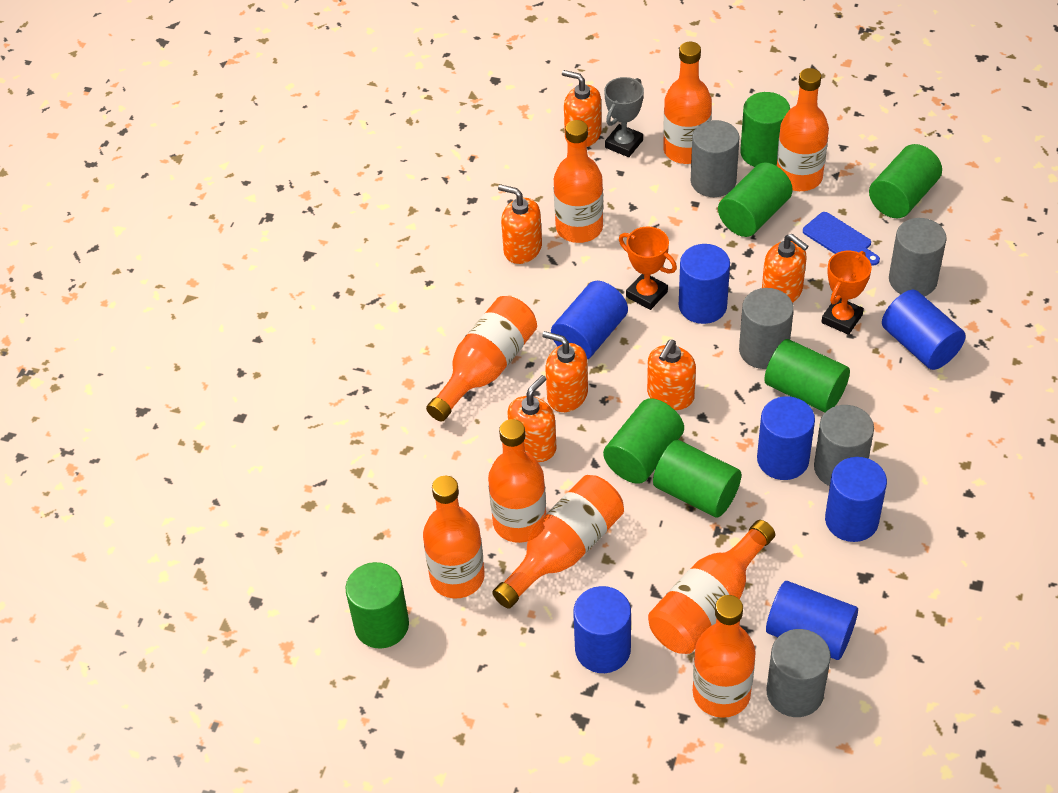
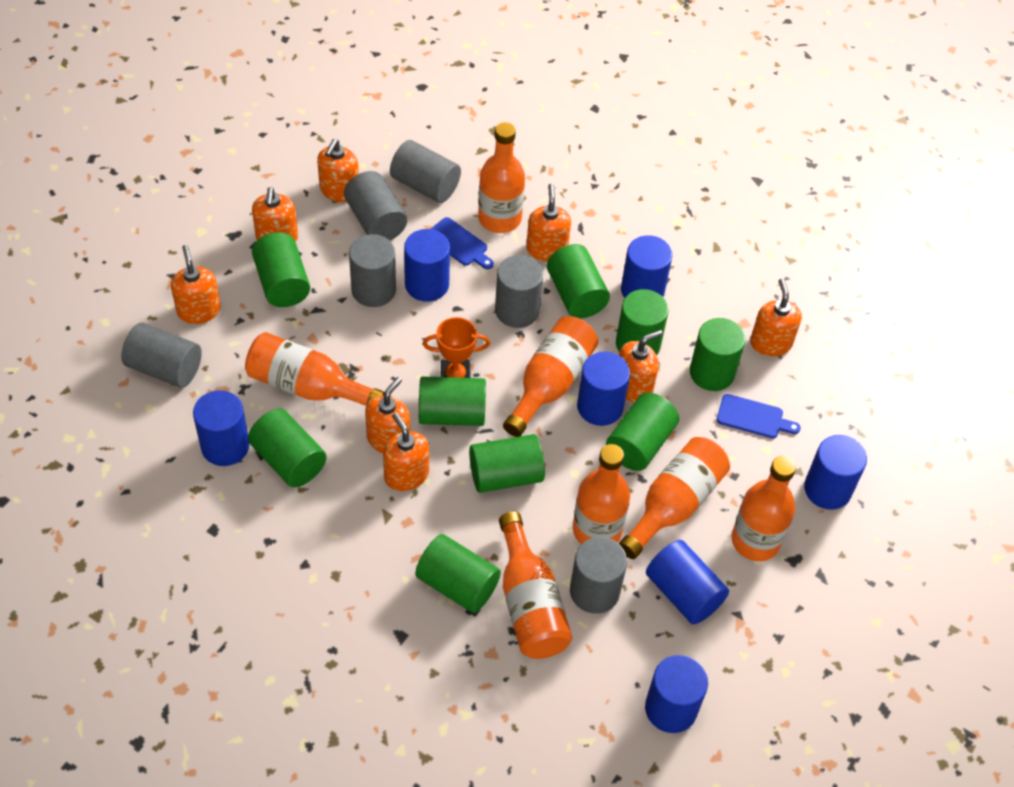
blue cutting board: [803,212,880,266] = 1 -> [431,217,494,269] [717,394,801,438] = 2
green cylinder: [345,562,409,649] [603,398,684,484] [653,440,741,517] [718,162,793,237] [740,92,790,167] [764,339,850,412] [869,144,942,218] = 7 -> [248,409,327,488] [252,232,310,307] [415,534,501,613] [419,376,486,426] [469,434,545,493] [547,244,610,318] [606,392,679,471] [616,289,669,355] [690,318,746,391] = 9
grey cylinder: [691,120,739,197] [739,288,794,369] [766,629,831,717] [814,405,874,486] [889,218,947,296] = 5 -> [121,323,202,388] [344,171,407,241] [349,234,396,307] [390,140,461,203] [495,255,543,328] [570,537,627,614] = 6
grey trophy: [604,77,644,157] = 1 -> none = 0
orange bottle: [423,476,485,599] [426,296,537,422] [488,419,546,543] [492,475,624,609] [554,120,603,243] [648,520,775,654] [663,42,712,164] [693,595,756,718] [777,68,829,191] = 9 -> [245,332,385,406] [478,122,525,233] [499,511,572,659] [503,316,598,437] [573,444,630,544] [619,437,730,559] [731,456,796,561] = 7
orange soap dispenser: [498,184,542,264] [507,375,557,462] [542,331,588,412] [562,70,602,147] [647,340,696,410] [762,234,808,303] = 6 -> [171,245,221,324] [252,187,298,242] [317,139,359,202] [365,377,410,454] [383,412,429,491] [526,184,571,261] [619,330,663,403] [750,278,802,356] = 8
orange trophy: [619,227,677,310] [821,251,872,335] = 2 -> [423,317,490,378] = 1

